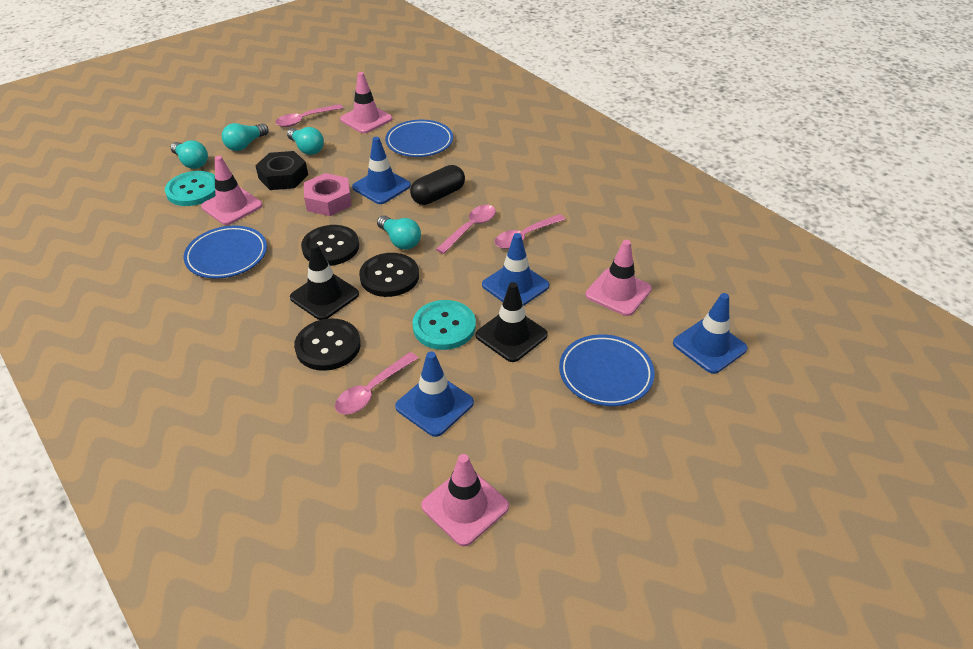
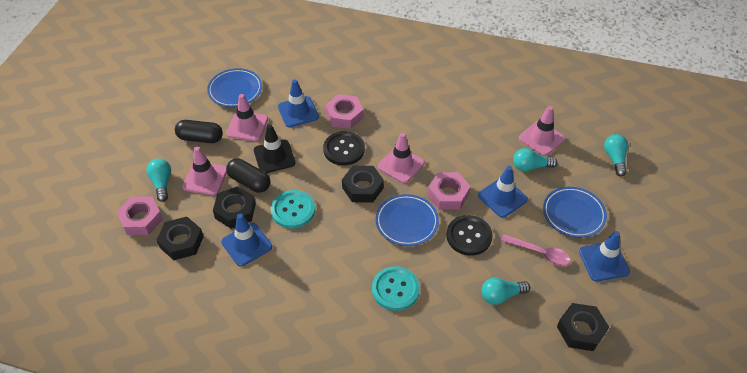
black button: [294,318,361,371] [301,225,359,266] [359,253,419,297] = 3 -> [323,131,365,166] [446,215,493,256] = 2
black capsule: [410,165,465,205] = 1 -> [175,120,223,143] [226,158,271,193] = 2
black nut: [255,151,308,190] = 1 -> [157,217,204,260] [213,186,256,229] [342,166,384,203] [557,303,609,351] = 4
black traffic cone: [290,243,359,320] [476,282,548,362] = 2 -> [254,125,296,173] = 1
pink nut: [304,173,352,216] = 1 -> [116,196,163,235] [325,94,364,129] [427,172,471,210] = 3
pink spoon: [275,104,343,127] [335,352,418,415] [436,205,496,254] [495,214,565,249] = 4 -> [501,234,571,266] = 1

